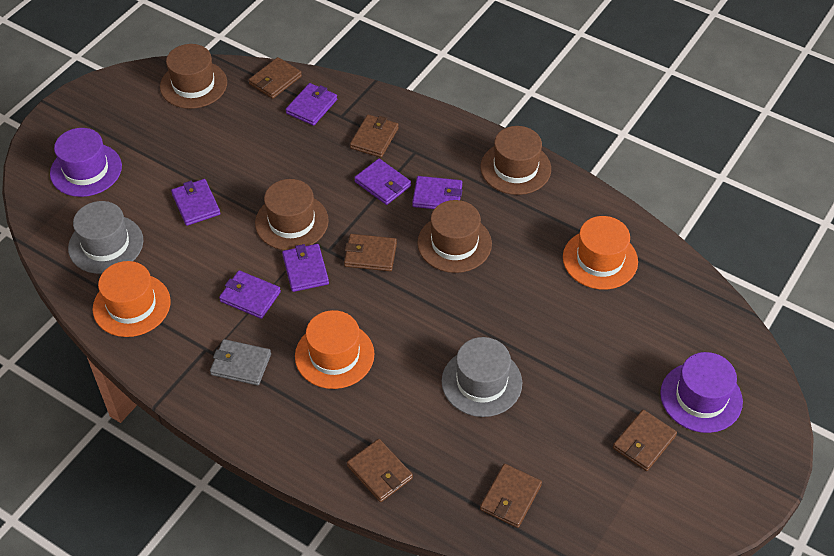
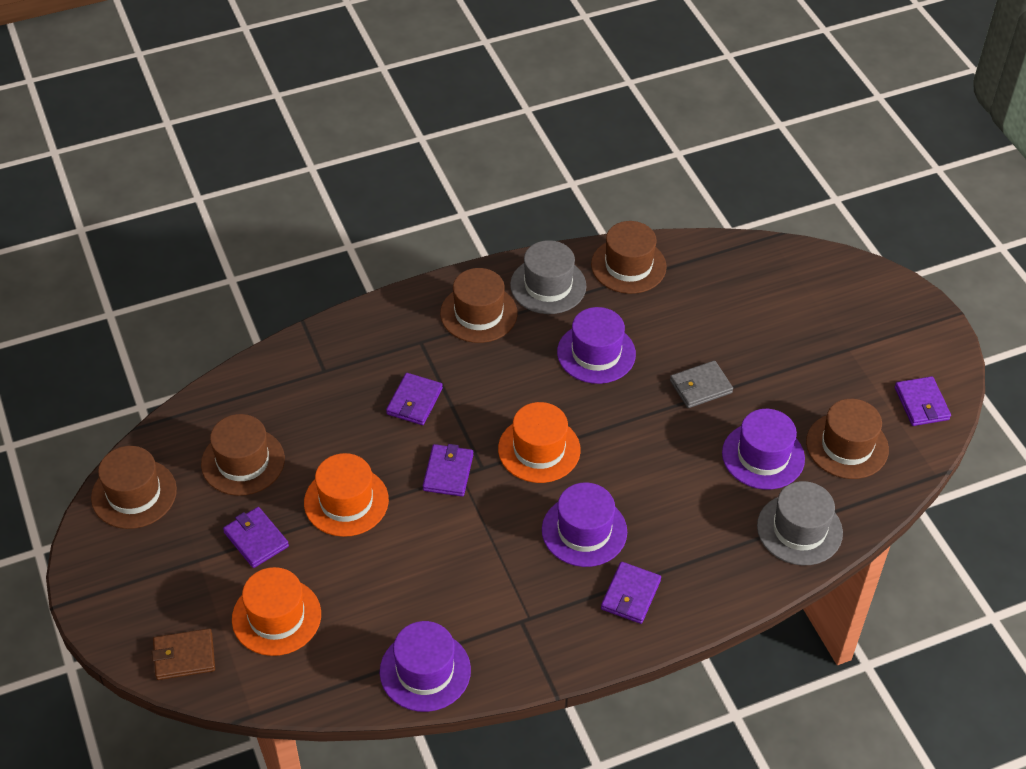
brown hat: [160,44,227,109] [255,179,329,250] [417,200,492,273] [480,126,551,195] = 4 -> [91,446,177,529] [201,414,285,496] [440,268,517,343] [591,221,667,294] [806,399,889,479] = 5
brown wallet: [249,57,302,99] [344,234,397,271] [347,439,413,502] [350,115,399,158] [480,464,542,528] [613,410,677,471] = 6 -> [152,628,215,680] = 1
purple hat: [50,128,122,197] [660,352,743,433] = 2 -> [380,621,471,712] [542,483,627,567] [557,307,636,384] [722,409,805,490] = 4
purple wallet: [171,179,220,226] [219,270,281,319] [282,244,329,292] [286,83,337,126] [354,159,411,205] [412,176,462,209] = 6 -> [223,507,289,568] [386,373,443,425] [423,444,473,497] [601,562,661,624] [895,376,951,426] = 5

